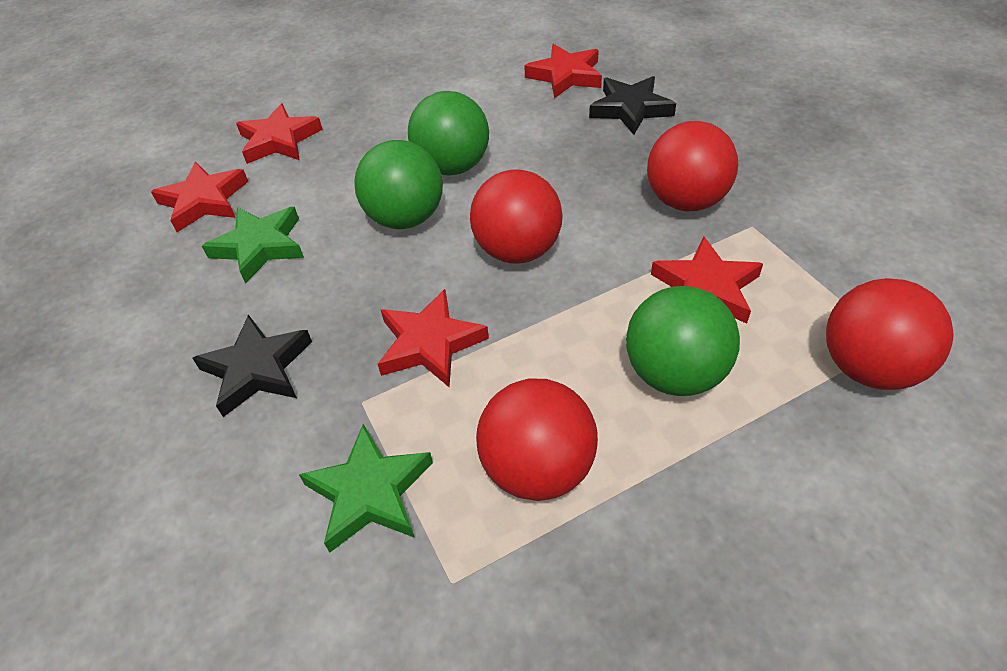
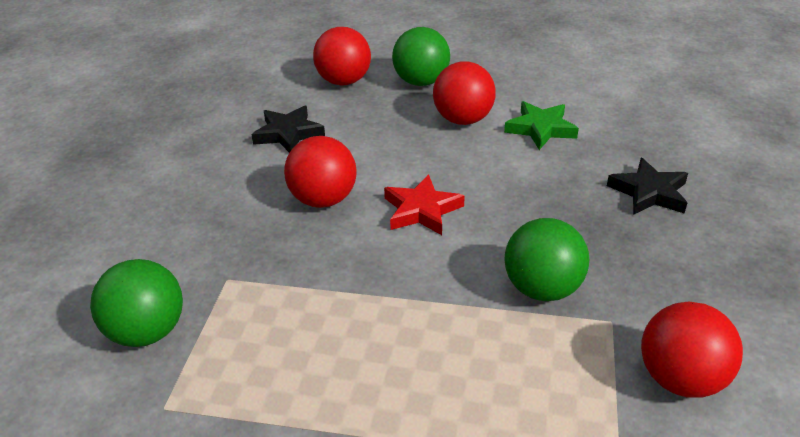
green star: [202,207,304,284] [299,424,433,552] = 2 -> [504,101,579,150] = 1
red star: [151,162,248,232] [236,103,323,164] [378,289,489,387] [525,44,602,98] [651,236,763,324] = 5 -> [384,174,465,235] = 1

